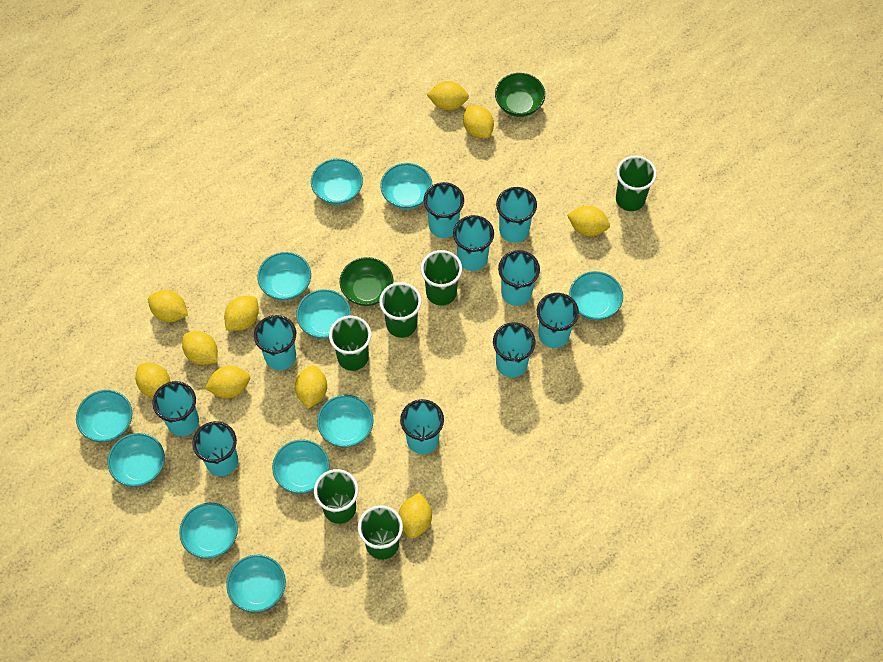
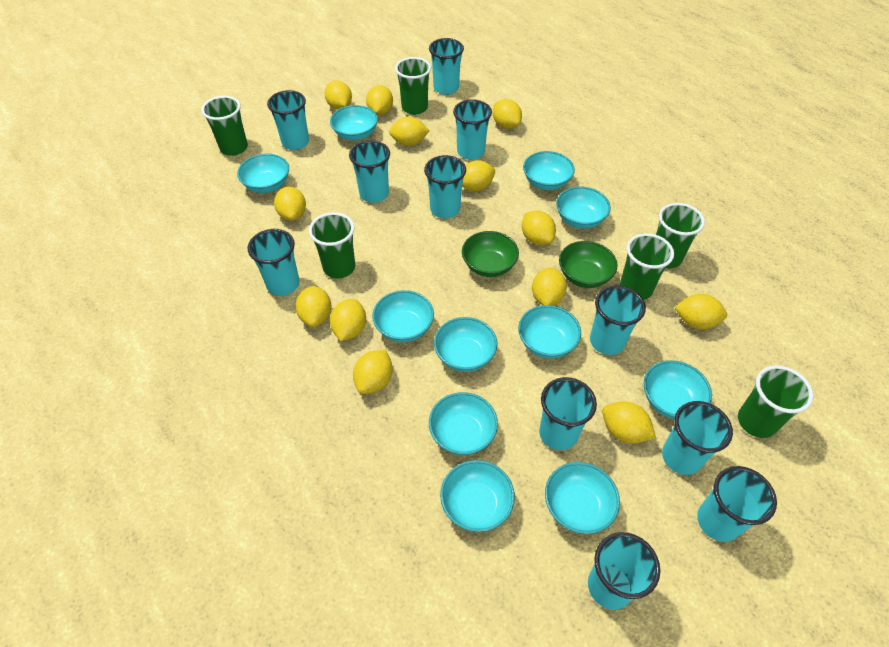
turquoise cup: [152,381,199,436] [192,421,238,476] [254,315,296,370] [400,399,444,454] [424,182,464,238] [453,215,494,271] [493,322,536,378] [496,187,537,243] [498,250,540,306] [537,293,579,348] = 10 -> [248,229,300,296] [267,90,309,150] [349,140,390,203] [424,155,466,218] [429,38,464,95] [453,99,492,160] [539,377,597,450] [588,532,660,610] [590,285,646,355] [662,401,733,475] [697,466,777,542] = 11
yellow lemon: [136,363,170,398] [148,290,188,322] [182,331,218,365] [205,366,250,398] [224,296,259,331] [295,365,327,409] [399,492,432,539] [426,81,469,110] [463,105,494,138] [567,206,610,236] = 10 -> [274,187,306,221] [296,286,332,327] [325,80,352,110] [330,299,366,341] [353,350,393,394] [366,85,393,115] [389,117,430,146] [462,160,495,191] [493,99,522,129] [522,211,556,245] [532,268,567,306] [602,401,656,444] [674,294,727,329] = 13

